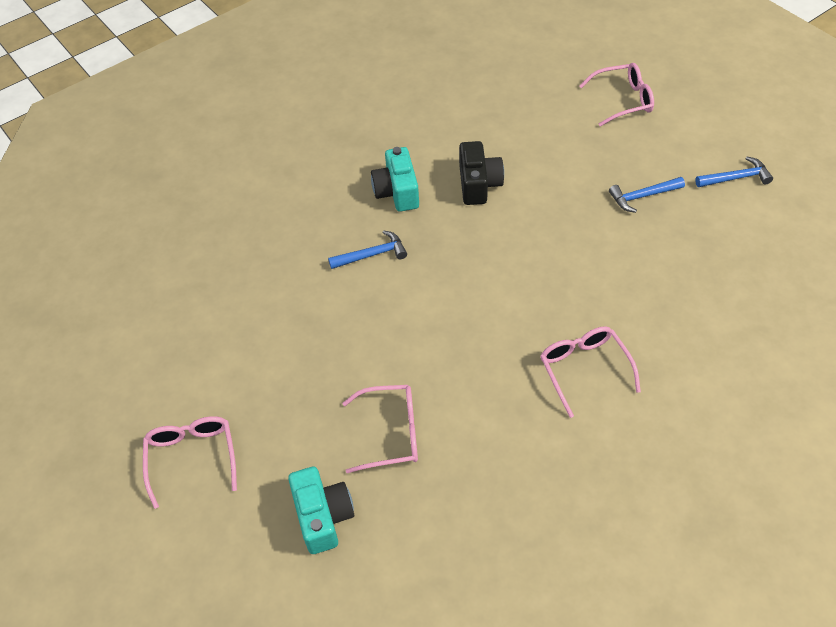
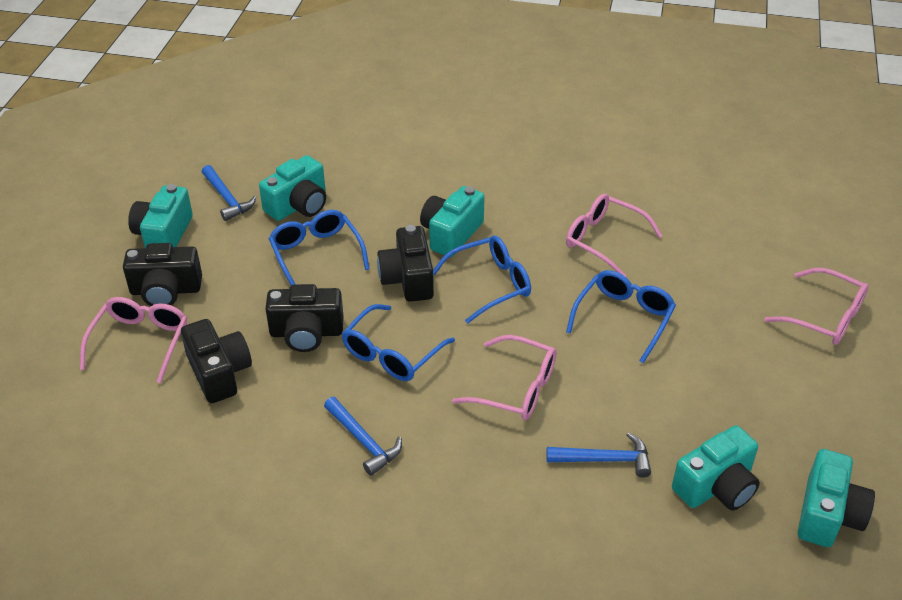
black camera: [459,141,504,205] = 1 -> [123,243,202,306] [181,319,252,403] [265,284,344,352] [377,225,434,302] = 4
blue glasses: none = 0 -> [268,210,369,285] [342,304,455,381] [433,236,531,324] [566,270,676,363] = 4
turquoise camera: [288,467,354,554] [371,147,419,212] = 2 -> [128,184,193,248] [259,155,326,221] [420,186,485,257] [672,425,760,511] [798,449,875,547] = 5

